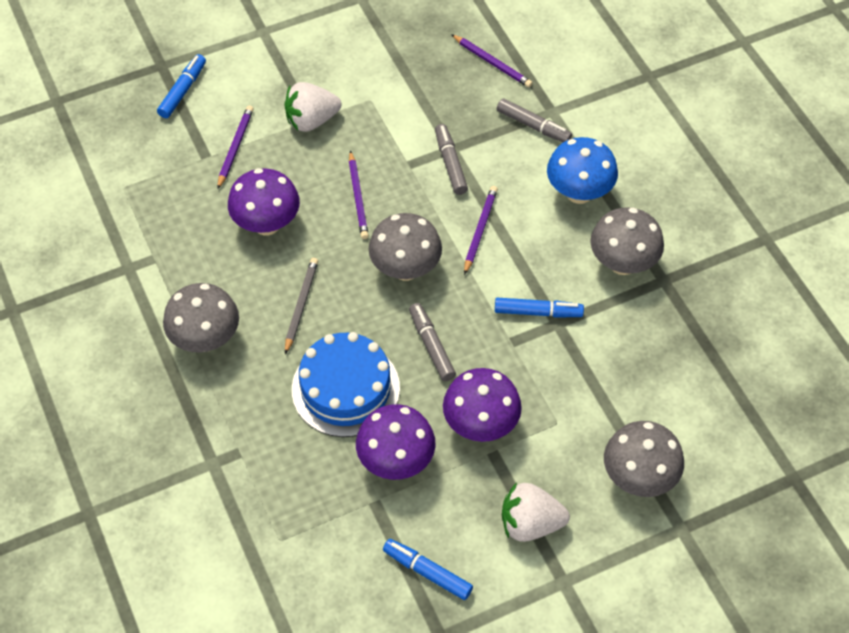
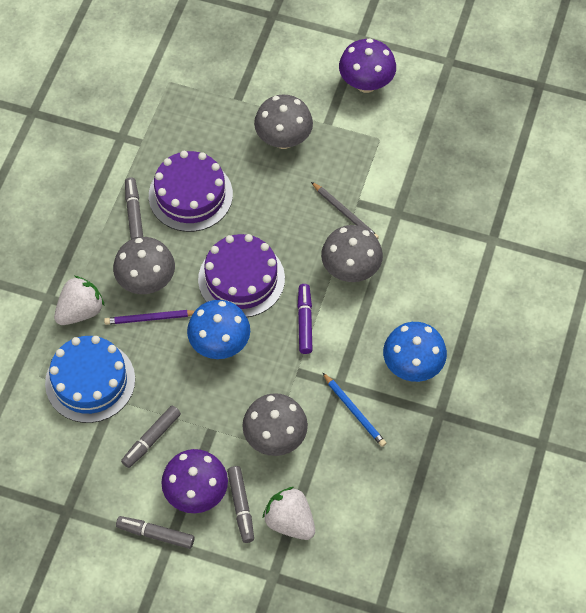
blue marker: [157,54,206,118] [383,539,473,600] [495,298,584,318] = 3 -> none = 0
blue mushroom: [547,137,618,204] = 1 -> [187,300,250,359] [383,322,447,382] = 2
blue pencil: none = 0 -> [322,372,386,447] = 1
grey marker: [409,303,456,381] [435,124,468,195] [497,98,572,142] = 3 -> [116,516,195,549] [121,405,181,468] [125,177,143,240] [227,466,254,543] = 4
purple cake: none = 0 -> [149,151,233,232] [198,234,285,317] = 2
purple marker: none = 0 -> [297,284,313,354] = 1
purple mushroom: [228,168,300,235] [356,404,436,480] [443,368,522,442] = 3 -> [161,449,228,513] [339,38,396,93] = 2
purple pencil: [217,106,253,189] [349,150,369,239] [451,34,533,88] [464,186,498,275] = 4 -> [104,310,195,325] = 1

